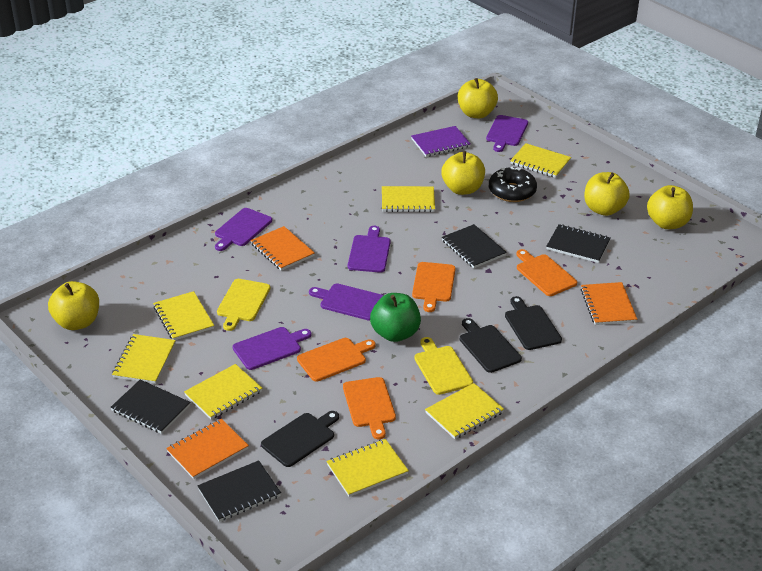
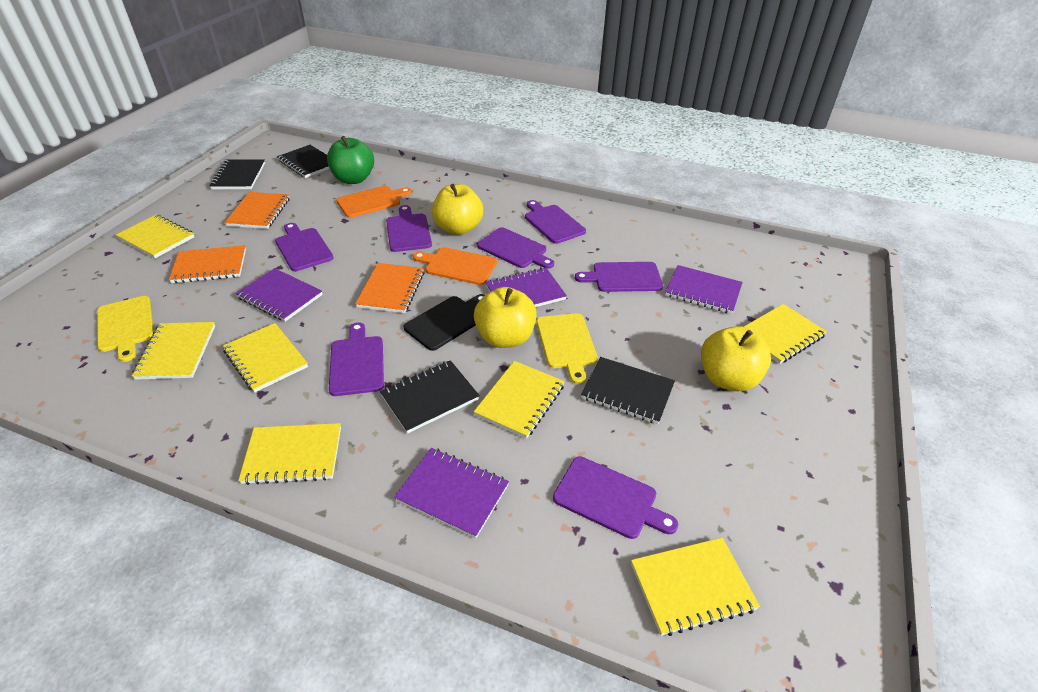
black cutting board: [261,411,339,467] [460,318,522,373] [505,296,562,350] = 3 -> [404,294,485,351] = 1
black donut: [489,166,537,202] = 1 -> none = 0
orange cutting board: [297,338,376,382] [343,377,396,439] [412,262,455,312] [516,249,577,296] = 4 -> [336,186,412,218] [413,247,497,285] = 2
purple cutting board: [215,208,272,251] [233,327,311,370] [309,283,384,321] [348,226,391,273] [486,115,528,152] = 5 -> [275,223,333,271] [329,322,384,396] [386,205,432,252] [477,227,554,269] [525,200,586,244] [553,456,678,539] [575,262,663,292] = 7
purple notebook: [411,126,471,157] = 1 -> [236,268,323,322] [394,448,509,538] [485,268,567,307] [665,265,743,314] = 4
yellow apple: [48,281,99,330] [442,151,485,195] [458,78,498,118] [584,172,630,216] [647,185,693,229] = 5 -> [432,184,483,235] [474,287,537,348] [701,326,771,391] = 3

